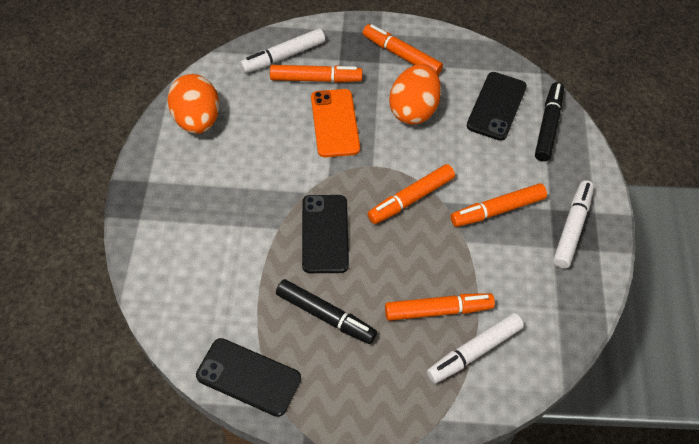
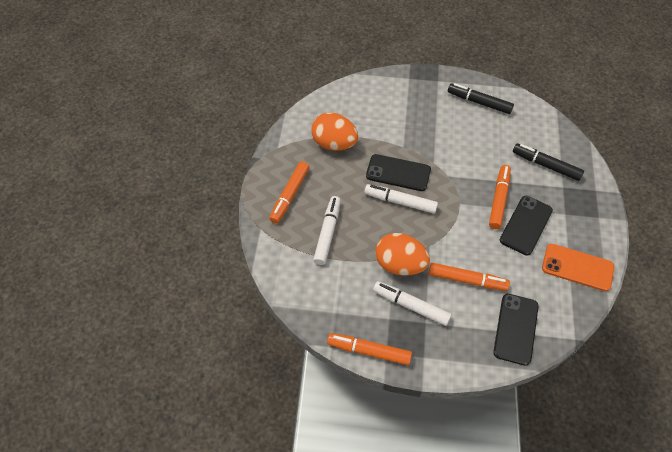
orange marker: [270,65,362,83] [363,24,443,75] [368,164,455,224] [385,293,495,321] [451,183,547,227] = 5 -> [269,161,310,224] [327,333,412,365] [429,263,510,291] [489,165,511,229] = 4

